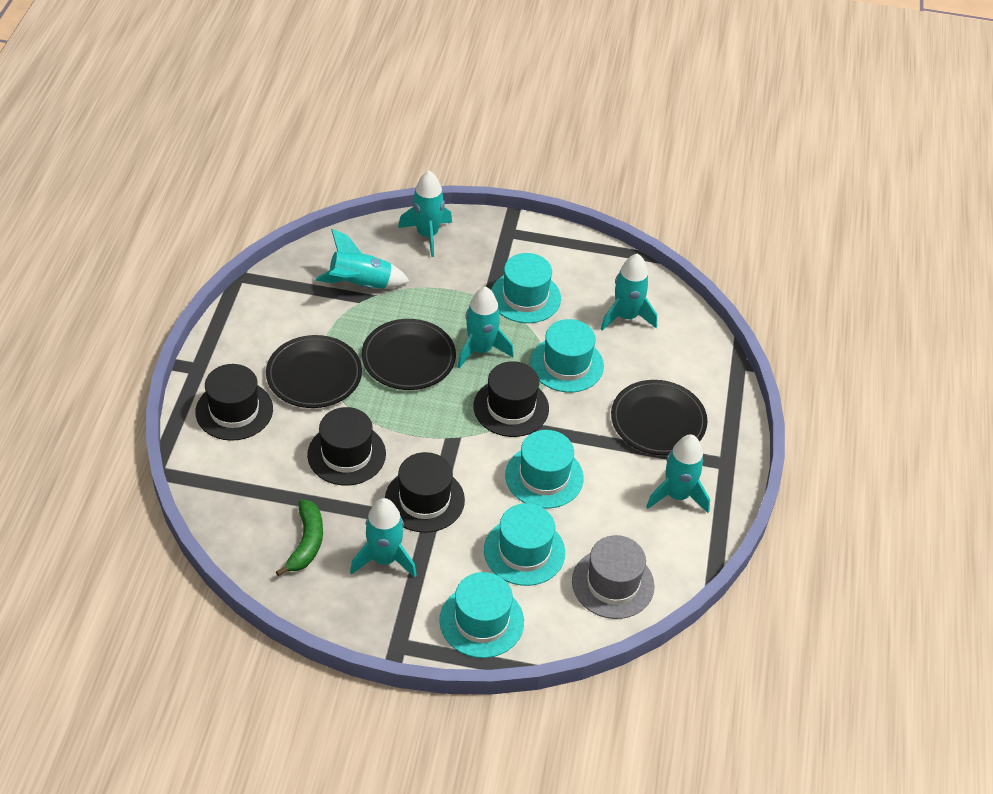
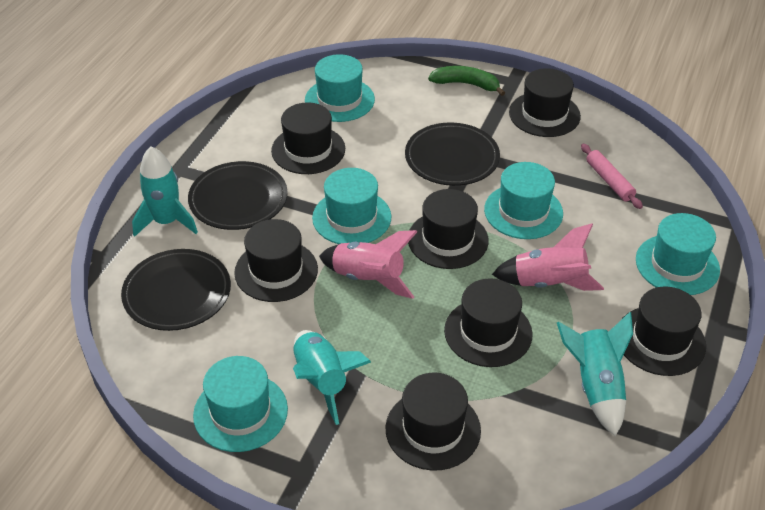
black hat: [195,364,273,441] [307,407,386,486] [385,452,465,533] [473,361,549,437] = 4 -> [234,219,318,302] [271,102,345,174] [386,373,481,470] [408,189,489,269] [444,279,533,367] [509,68,581,137] [621,287,706,376] = 7
grey hat: [572,535,655,619] = 1 -> none = 0
pink rocket: none = 0 -> [319,230,417,299] [492,223,604,291] = 2
pink rolling pin: none = 0 -> [581,144,643,209] = 1
turquoise rocket: [315,229,410,289] [350,498,417,577] [398,171,452,257] [457,287,514,368] [601,253,657,331] [646,434,710,513] = 6 -> [132,146,198,237] [293,330,371,425] [557,312,633,436] = 3

